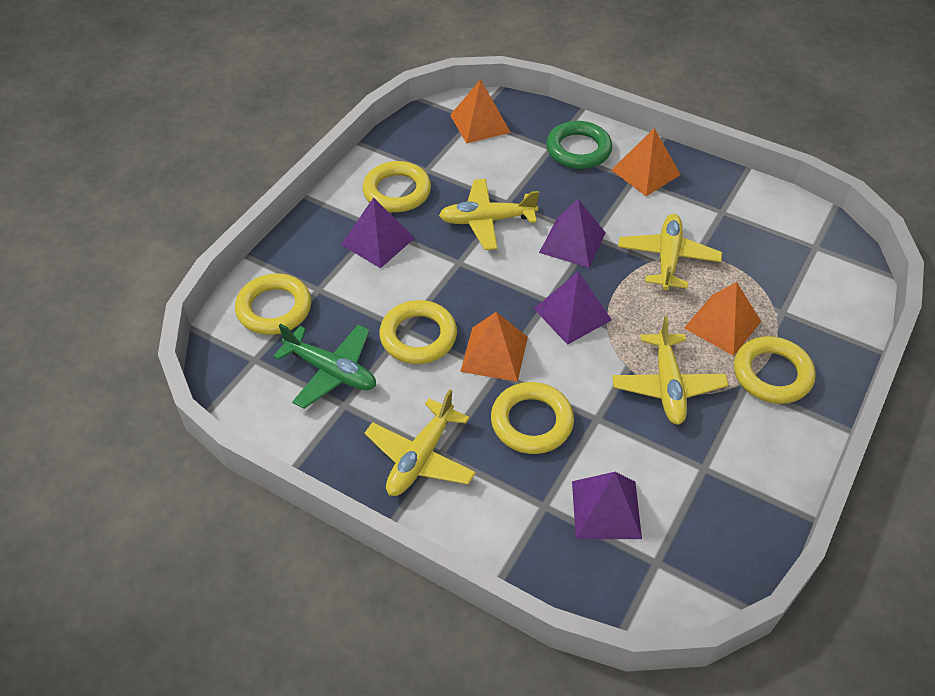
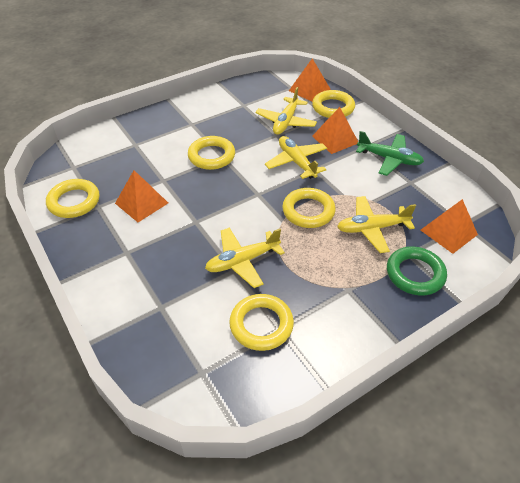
purple pyramid: [341,197,415,268] [534,271,612,345] [539,199,606,268] [572,472,642,539] = 4 -> none = 0

